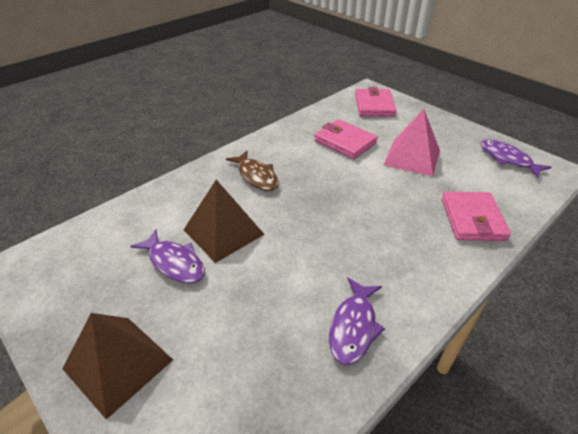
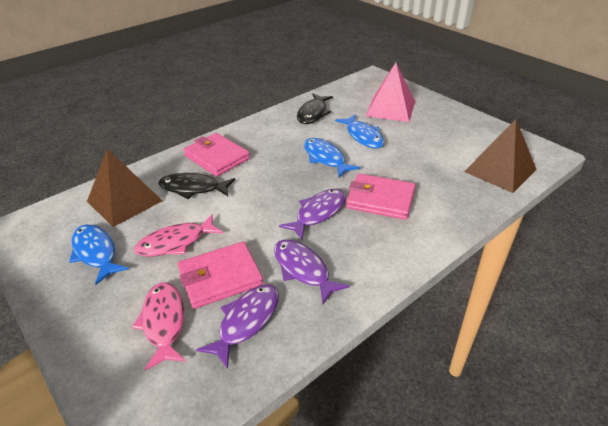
black fish: none = 0 -> [159,173,235,199] [297,94,333,124] = 2
blue fish: none = 0 -> [69,224,129,285] [304,138,360,177] [335,114,384,149] = 3
brown fish: [226,151,279,191] = 1 -> none = 0
pink fish: none = 0 -> [132,282,186,370] [134,214,223,257] = 2

